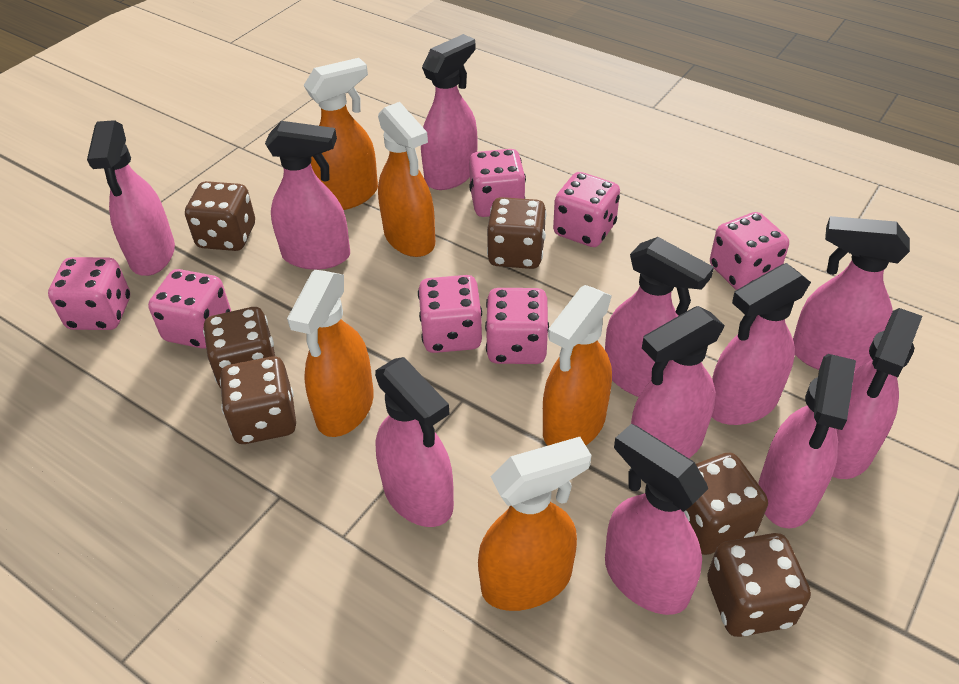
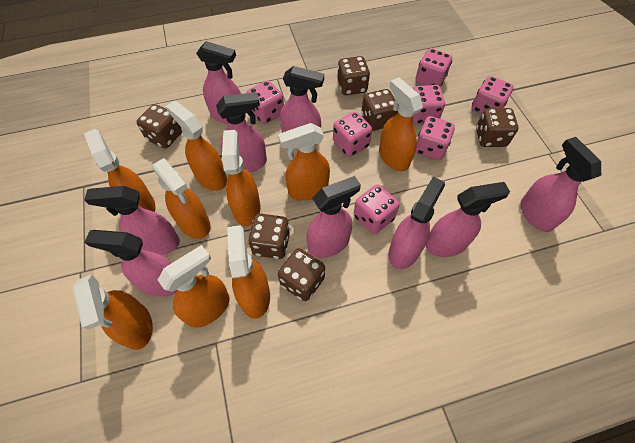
orange spray bottle: [287,270,374,437] [303,58,378,210] [378,102,435,257] [478,437,591,611] [543,285,612,446] = 5 -> [72,275,153,350] [84,129,156,212] [152,158,210,239] [158,245,230,328] [166,101,227,191] [222,130,261,226] [227,225,270,318] [278,123,330,201] [379,78,423,171] = 9
pink spray bottle: [87,120,175,276] [265,121,350,270] [375,357,454,527] [421,34,478,190] [605,237,714,397] [605,424,708,615] [631,306,725,458] [712,263,811,425] [758,354,856,528] [793,216,910,370] [832,308,922,479] = 11 -> [84,186,180,255] [85,230,177,297] [196,41,246,124] [216,92,267,173] [280,66,324,145] [307,176,361,258] [388,177,445,269] [426,182,510,257] [520,137,601,232] = 9

